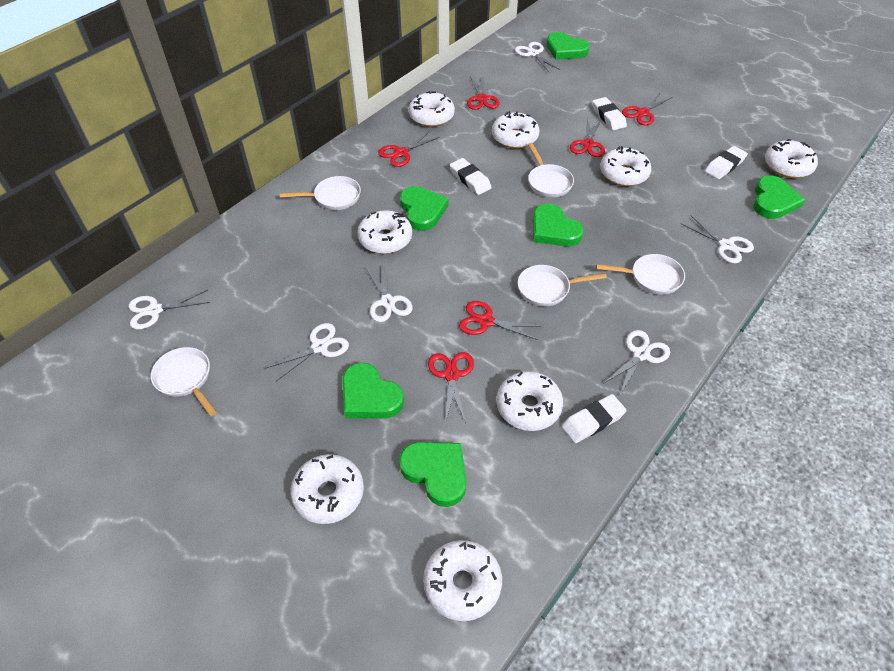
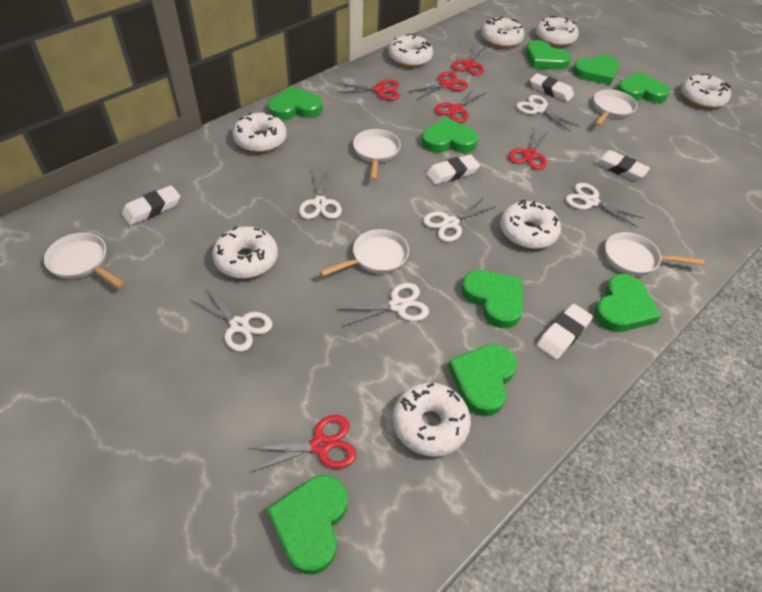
green heart: [342,363,404,419] [399,442,466,507] [400,186,449,231] [533,203,584,247] [547,32,590,60] [753,175,805,219] = 6 -> [267,475,347,574] [268,86,322,120] [421,117,478,153] [448,344,517,416] [461,270,523,328] [525,40,571,70] [572,55,619,85] [594,274,661,332] [617,72,670,103] = 9
white eraser: [450,158,492,195] [562,394,627,443] [592,97,627,130] [705,146,748,179] = 4 -> [122,185,180,225] [426,155,480,185] [530,73,574,102] [537,304,593,359] [594,150,650,180] = 5

